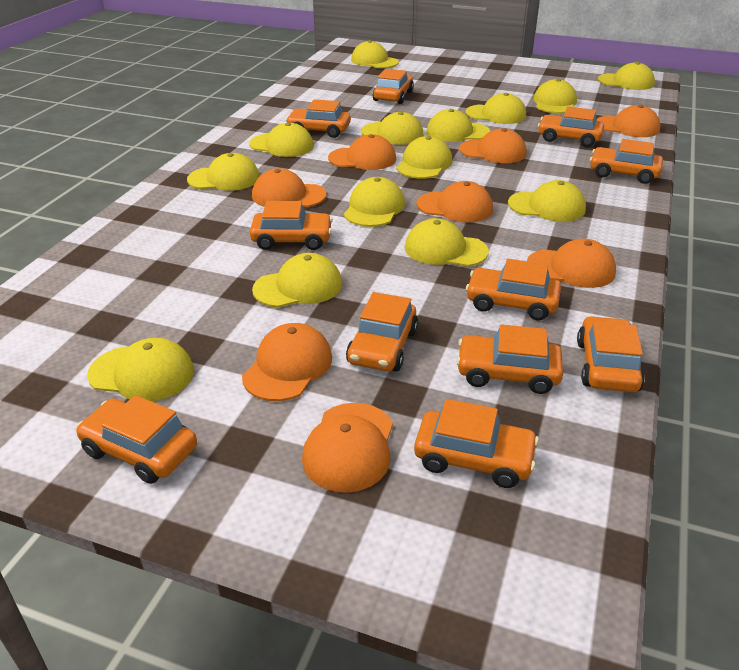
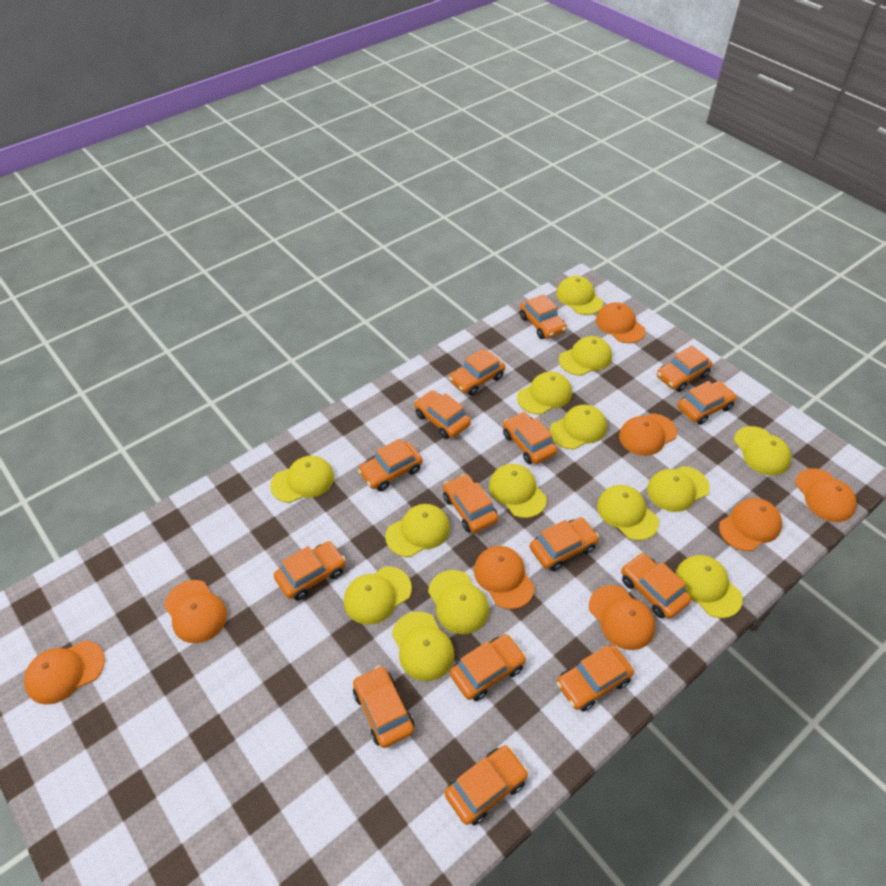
orange car: [76,395,197,484] [250,201,333,250] [286,99,351,138] [346,292,418,372] [373,69,414,104] [414,399,539,488] [456,324,563,394] [466,259,561,320] [538,107,604,147] [577,316,645,392] [590,139,663,184] = 11 -> [274,541,346,600] [353,666,414,748] [358,439,423,491] [414,390,471,439] [443,474,498,533] [445,745,528,825] [449,348,505,396] [450,634,526,701] [503,412,557,464] [520,294,567,339] [530,517,599,571] [557,645,634,711] [621,553,691,619] [657,345,712,392] [677,381,737,425] = 15

